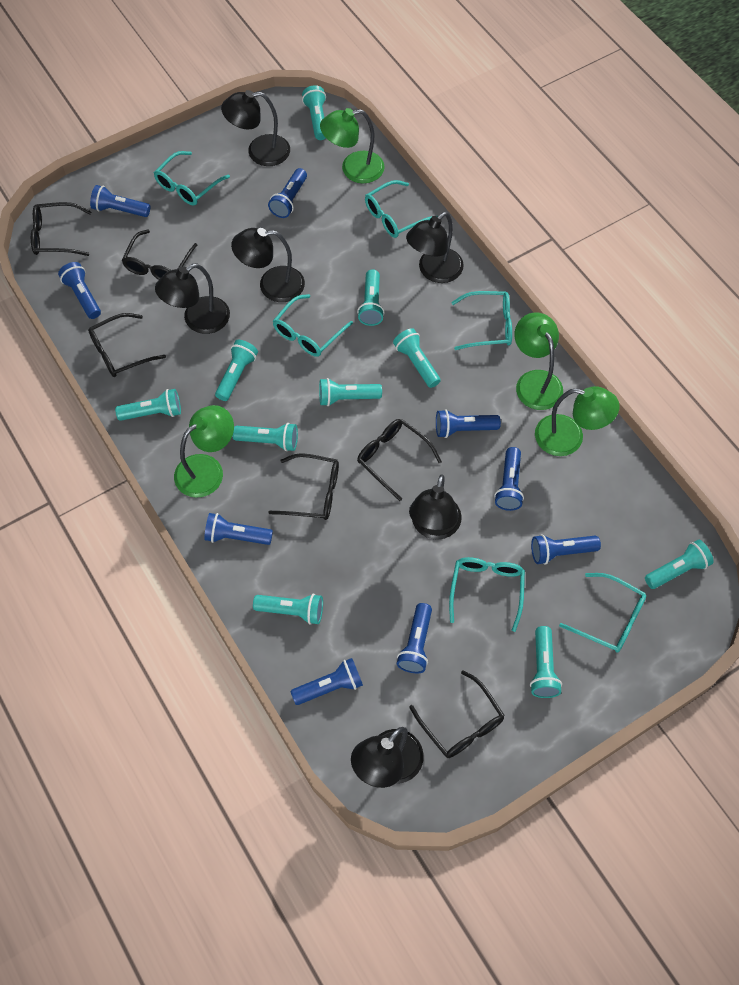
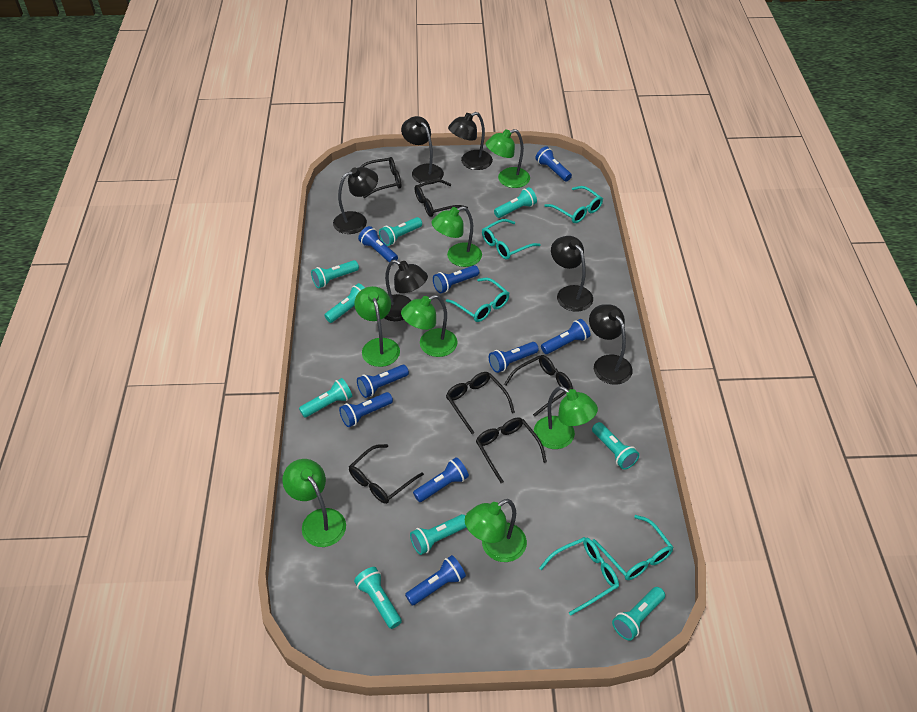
green lamp: [174,405,234,498] [320,108,385,183] [515,312,563,410] [535,386,620,456] = 4 -> [282,459,346,547] [354,286,400,367] [401,295,458,357] [432,206,482,267] [465,499,527,562] [486,129,530,188] [534,386,598,449] = 7
turquoise flashlight: [115,389,181,421] [215,340,258,401] [232,423,298,451] [253,594,323,625] [302,85,326,140] [319,378,382,406] [357,269,385,326] [393,328,441,388] [530,626,562,698] [645,540,714,589] = 10 -> [299,378,353,418] [311,260,359,288] [324,283,365,323] [354,567,402,629] [379,217,422,246] [410,514,467,555] [494,187,537,218] [592,422,639,470] [612,587,665,641] = 9
turquoise glasses: [154,151,230,206] [273,294,353,357] [365,180,438,238] [449,557,525,632] [451,291,512,350] [559,573,646,653] = 6 -> [446,278,509,322] [482,219,541,260] [539,537,619,616] [544,186,603,223] [592,515,673,580] = 5

